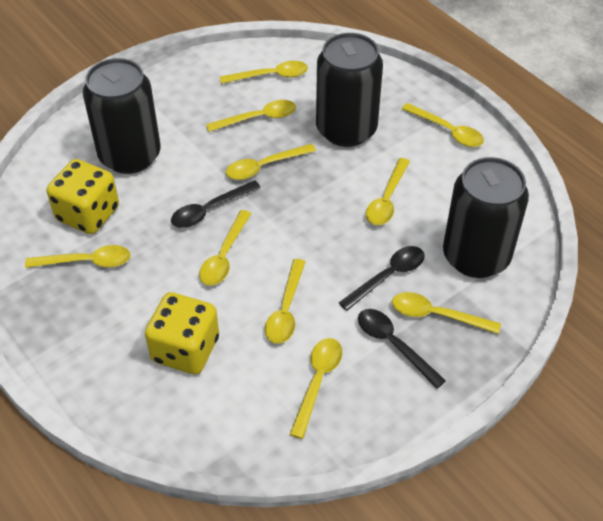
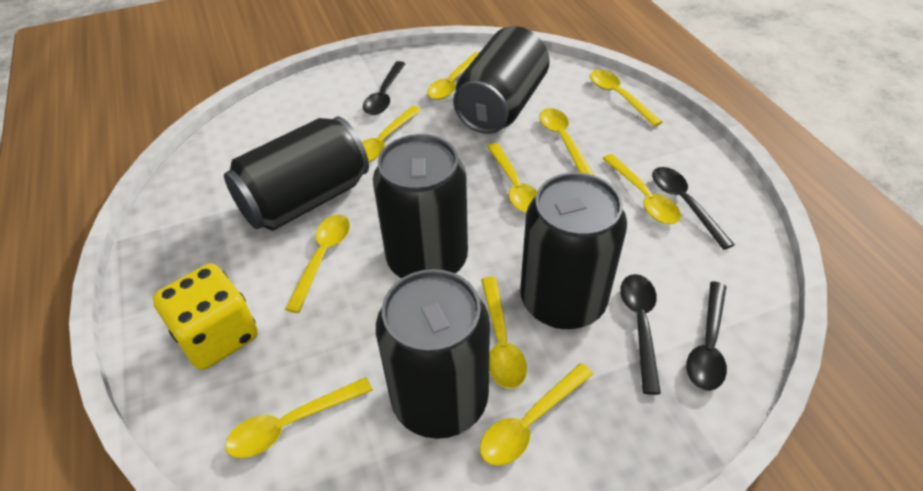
black can: [83,58,161,174] [316,33,383,147] [443,157,529,278] = 3 -> [224,116,369,231] [373,134,468,278] [376,269,490,439] [453,26,550,134] [520,173,627,329] = 5
black spoon: [171,180,261,228] [339,246,425,311] [358,309,446,389] = 3 -> [363,61,405,115] [620,274,661,395] [652,167,735,250] [686,281,727,391] = 4
yellow dice: [46,159,119,234] [145,292,219,374] = 2 -> [153,264,257,370] = 1

